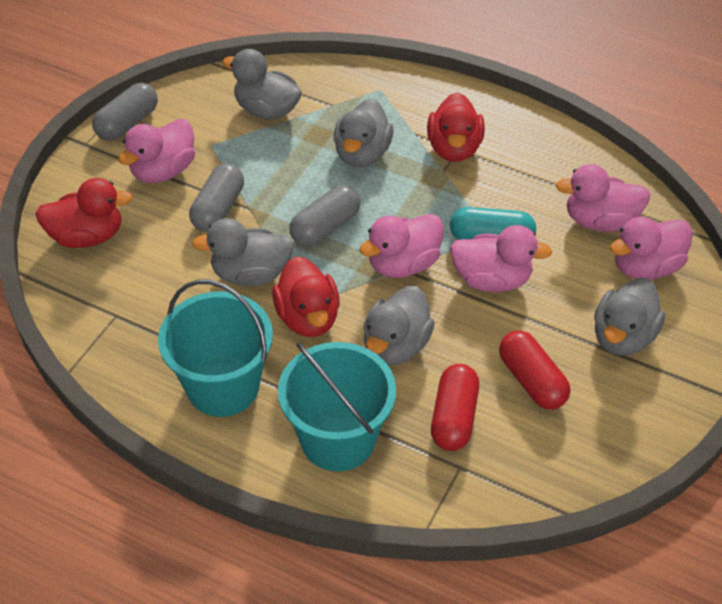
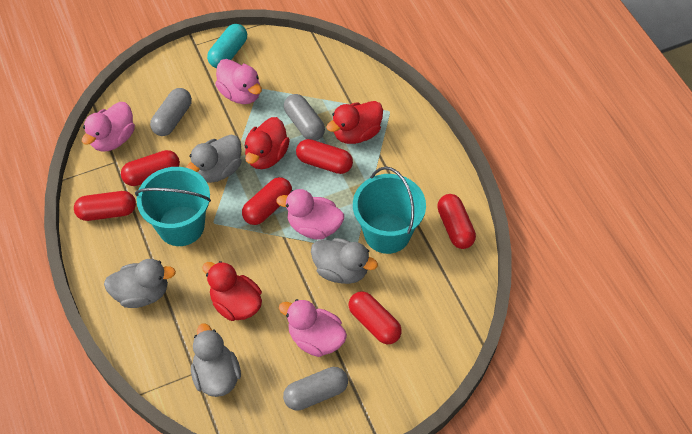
grey duck: [192,218,294,286] [222,49,302,120] [334,98,393,167] [363,286,435,366] [594,278,665,356] = 5 -> [104,259,176,308] [186,135,242,183] [191,324,241,397] [311,238,378,284] = 4
pink duck: [118,119,195,183] [359,214,444,278] [450,225,552,292] [556,164,650,232] [610,217,693,280] = 5 -> [82,102,135,152] [215,59,262,104] [276,189,344,239] [279,299,347,357] = 4
red capsule: [431,364,479,451] [499,331,570,410] = 2 -> [74,191,136,221] [121,150,180,186] [242,177,292,225] [296,139,353,174] [349,291,402,344] [437,194,476,249] = 6

